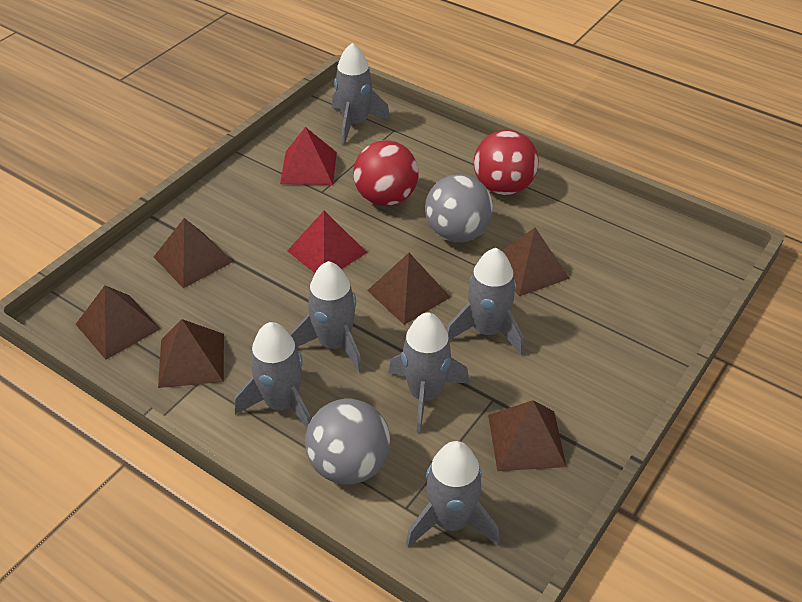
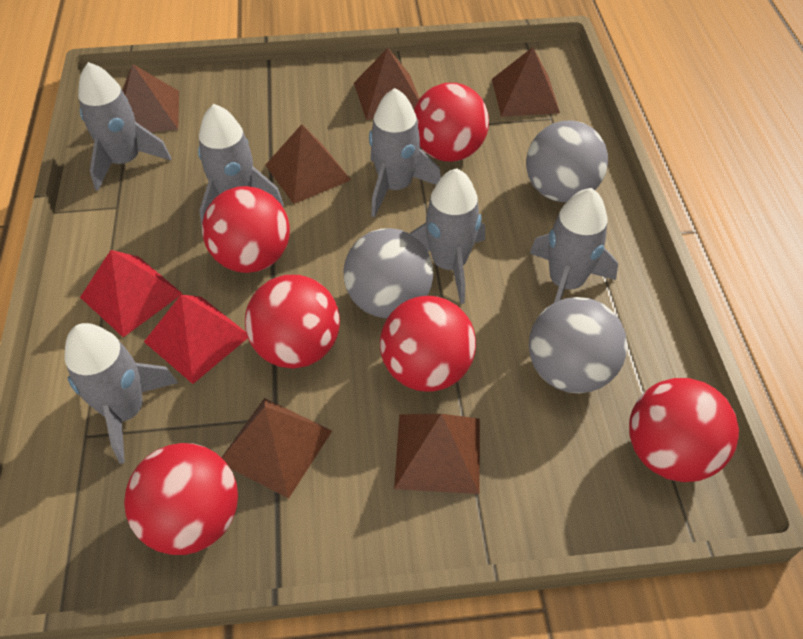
grey ball: [305,399,390,485] [425,174,493,242] = 2 -> [343,228,433,318] [526,120,608,202] [529,297,627,393] = 3
red ball: [353,140,419,206] [474,130,539,195] = 2 -> [124,443,238,555] [202,186,290,273] [245,275,340,369] [380,296,476,392] [414,83,489,162] [629,378,739,482] = 6

